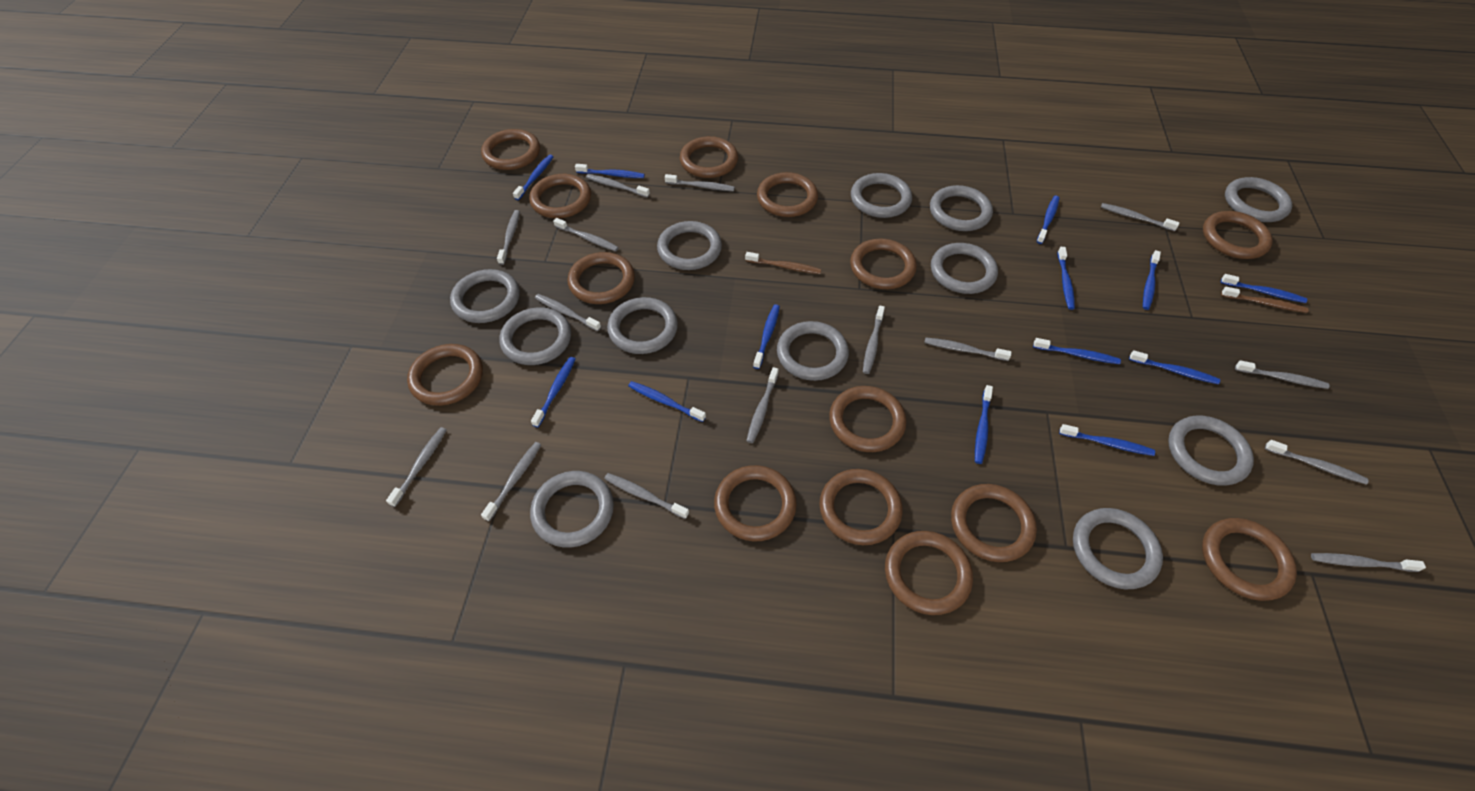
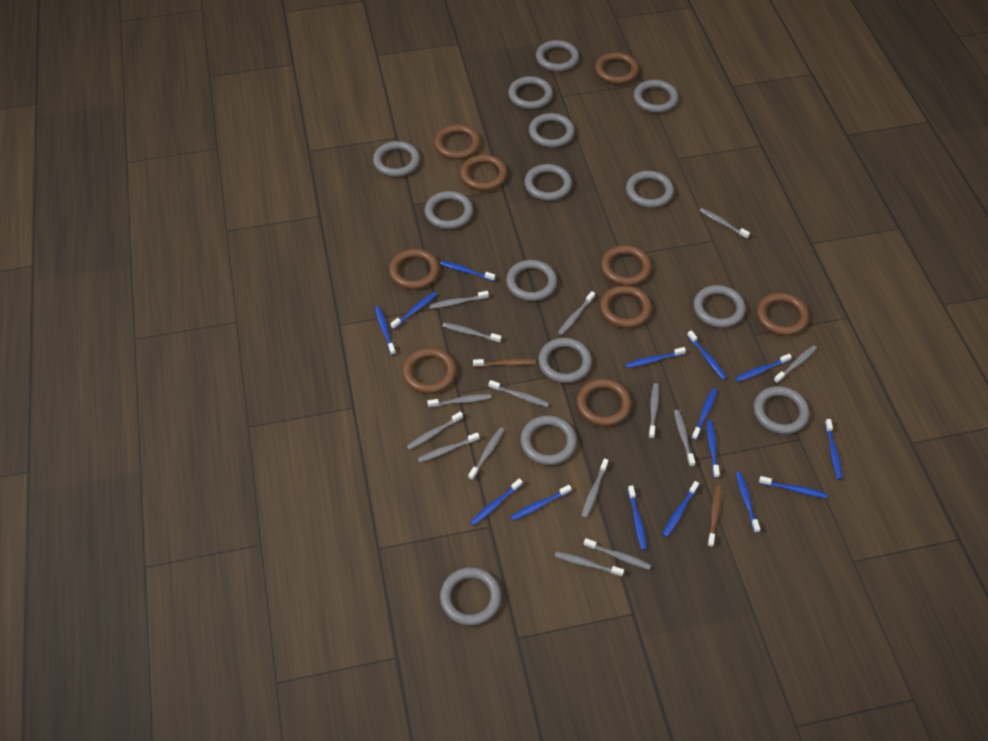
blue toothbrush: [513,155,554,200] [531,357,575,427] [575,164,645,178] [628,381,706,422] [753,304,780,369] [975,385,993,464] [1033,338,1121,364] [1037,196,1059,244] [1057,247,1075,310] [1059,424,1155,456] [1129,350,1220,384] [1143,250,1161,310] [1221,274,1307,303] = 13 -> [375,307,396,355] [390,292,437,329] [440,261,495,281] [470,478,523,526] [510,485,572,521] [625,347,686,368] [628,485,647,550] [662,481,699,537] [687,330,727,380] [692,388,717,440] [707,420,720,478] [735,354,792,382] [736,472,760,533] [759,476,827,498] [825,419,842,480] = 15
brown ring: [407,344,483,406] [481,129,540,170] [529,174,591,218] [568,252,635,304] [680,136,738,178] [714,465,797,541] [757,172,818,217] [820,469,903,545] [829,386,906,452] [850,239,917,289] [885,531,973,615] [951,484,1037,562] [1202,518,1297,601] [1203,211,1273,259] = 14 -> [389,249,439,290] [402,348,456,394] [434,124,480,159] [460,154,507,191] [576,379,631,426] [595,52,639,84] [600,285,652,328] [601,245,651,286] [756,293,809,336] = 9
grey ring: [450,269,520,323] [499,307,571,365] [530,471,614,548] [607,297,678,354] [657,221,722,270] [777,321,849,381] [851,173,912,218] [930,185,993,231] [931,243,998,294] [1073,508,1163,589] [1168,415,1254,486] [1225,177,1292,222] = 12 -> [373,141,420,177] [425,191,473,229] [440,567,501,626] [506,260,557,301] [508,76,553,109] [520,415,576,465] [524,164,572,201] [529,113,575,148] [536,40,579,72] [538,338,592,383] [626,171,674,208] [633,80,678,113] [693,285,745,328] [753,386,809,434] = 14

